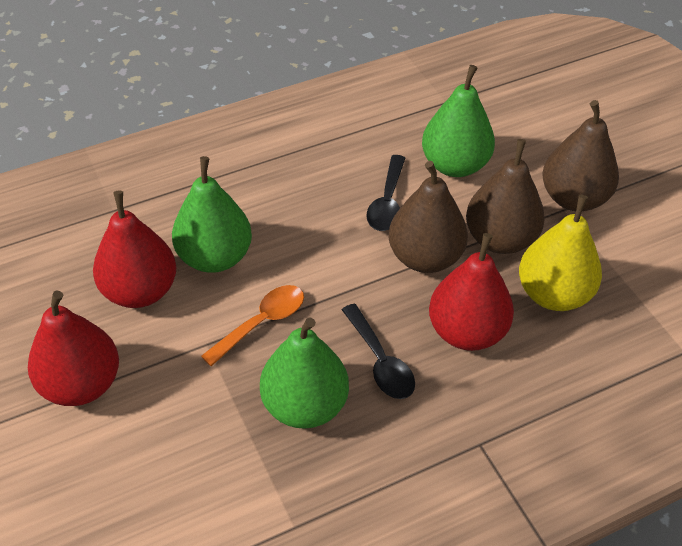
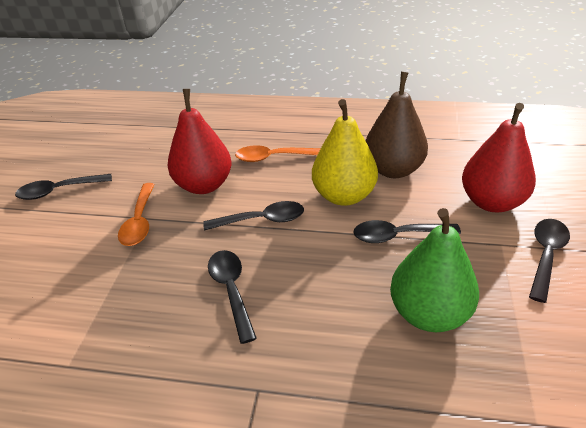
black spoon: [342,304,415,399] [366,155,405,231] = 2 -> [15,174,112,200] [203,201,304,231] [208,250,257,344] [354,220,461,243] [529,219,570,303] = 5
brown pear: [389,161,468,273] [466,139,545,254] [542,100,619,211] = 3 -> [365,72,428,178] = 1
green pear: [172,156,252,273] [260,318,349,429] [422,65,495,177] = 3 -> [390,208,479,332] = 1
orange spoon: [201,285,304,366] = 1 -> [118,183,155,246] [235,145,321,162] = 2
red pear: [28,291,119,406] [93,190,177,308] [429,233,514,351] = 3 -> [167,89,231,194] [462,103,536,212] = 2

